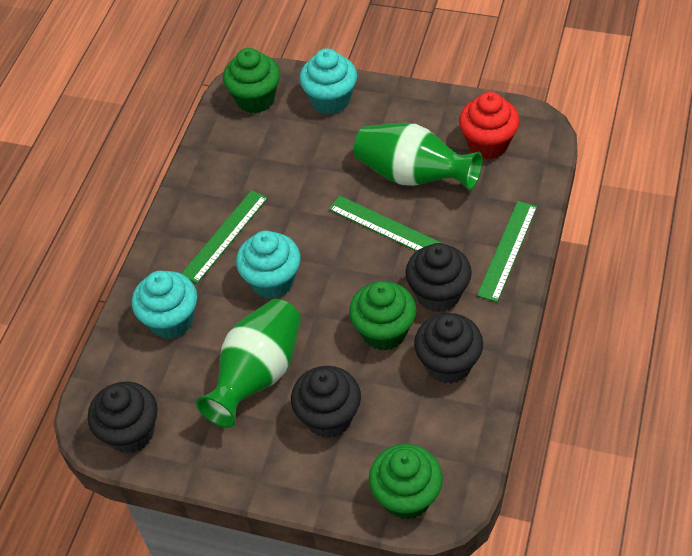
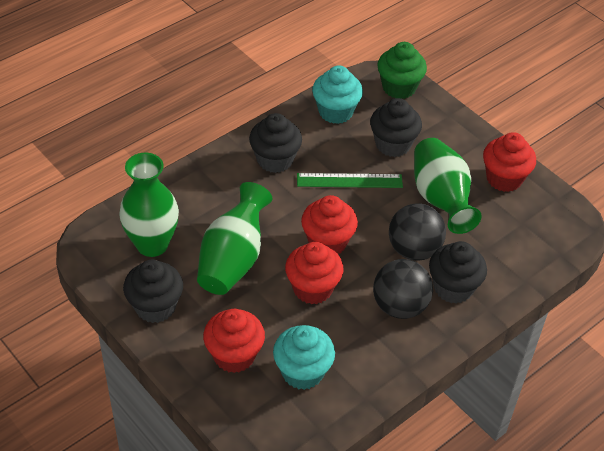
black ball: none = 0 -> [373,259,433,319] [389,203,446,261] = 2
green cupcake: [223,48,280,114] [349,281,417,350] [369,444,443,520] = 3 -> [377,42,427,99] = 1
green ruler: [181,190,268,283] [329,196,441,251] [477,201,537,302] = 3 -> [297,173,403,188] = 1
green vase: [196,299,301,428] [354,123,482,190] = 2 -> [119,153,179,257] [197,182,272,295] [414,138,482,234] = 3
red cupcake: [459,92,520,159] = 1 -> [203,309,265,373] [285,242,344,304] [301,195,358,254] [483,132,536,192] = 4
turquoise cupcake: [132,271,197,339] [236,231,300,299] [300,48,357,115] = 3 -> [273,325,335,390] [312,66,363,124] = 2

